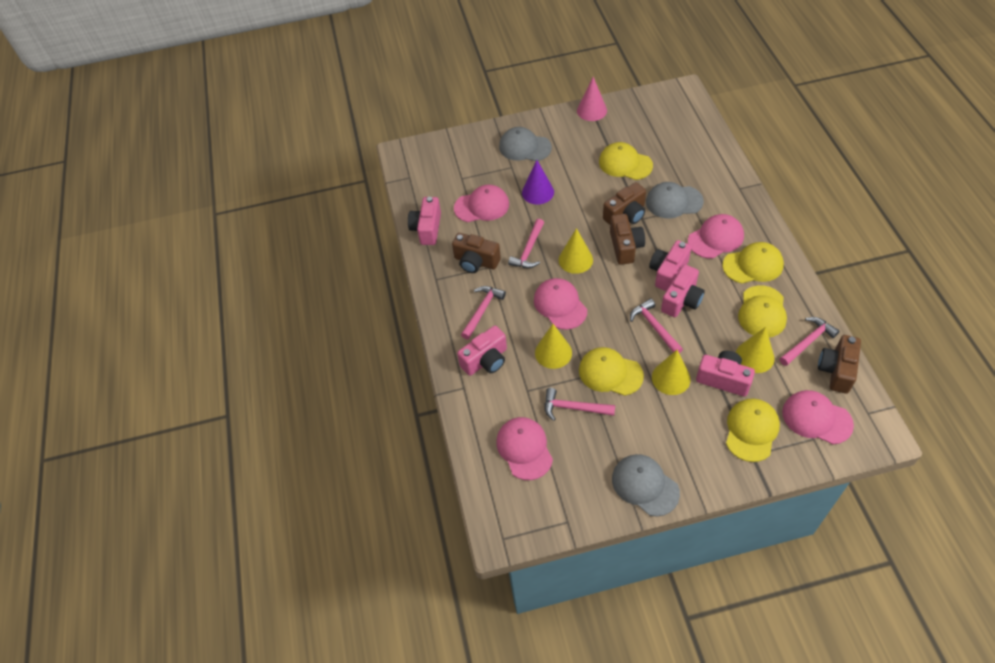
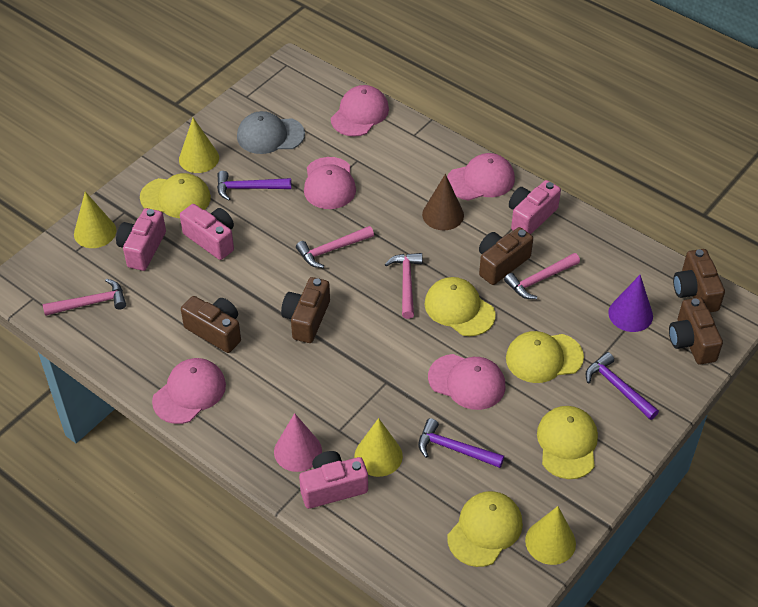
brown camera: [452,233,501,273] [603,182,646,225] [610,214,645,265] [818,335,861,394] = 4 -> [181,296,241,353] [281,277,330,343] [479,227,533,285] [669,297,723,365] [673,249,725,312] = 5
brown cone: none = 0 -> [422,174,464,230] = 1
grey cap: [499,127,552,161] [612,454,680,517] [646,182,704,218] = 3 -> [237,111,305,154] = 1
pink camera: [408,197,441,245] [457,326,507,376] [649,240,692,291] [661,264,705,317] [696,351,755,397] = 5 -> [116,208,166,271] [180,204,234,260] [299,451,368,509] [509,180,561,234] = 4
pink hammer: [461,286,506,340] [508,219,544,268] [545,388,615,421] [630,298,683,354] [780,317,839,366] = 5 -> [43,279,126,316] [296,226,374,268] [385,253,422,319] [504,253,580,299] = 4
purple hammer: none = 0 -> [217,171,291,200] [418,418,504,468] [585,352,659,420] = 3

